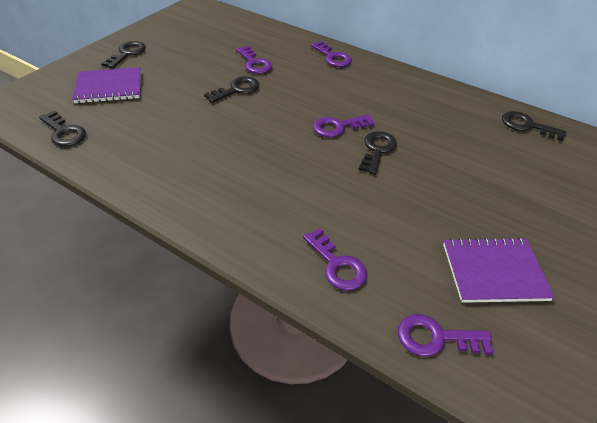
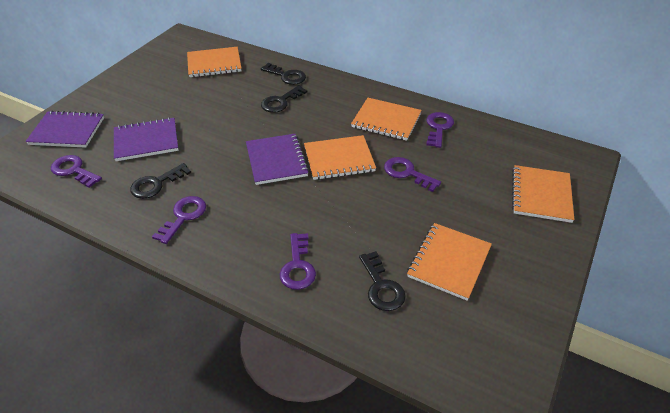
black key: [39,110,86,147] [101,41,146,69] [204,77,259,103] [359,131,397,174] [502,111,566,141] = 5 -> [130,163,191,199] [261,63,306,85] [261,85,308,113] [359,251,406,311] = 4
orange notebook: none = 0 -> [187,47,242,77] [304,135,376,180] [351,98,422,141] [407,223,492,301] [512,165,574,223] = 5
purple notebook: [72,67,141,103] [443,237,555,303] = 2 -> [25,111,104,148] [114,117,179,161] [246,134,309,185] = 3

